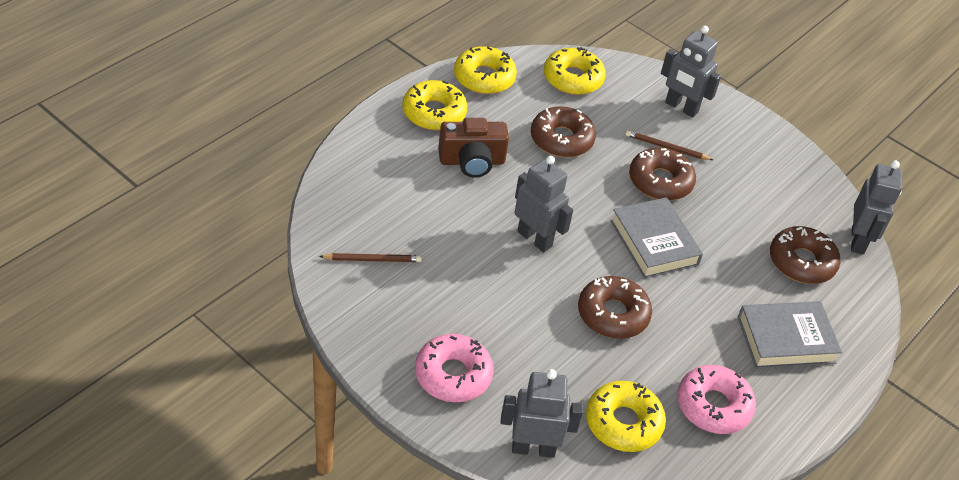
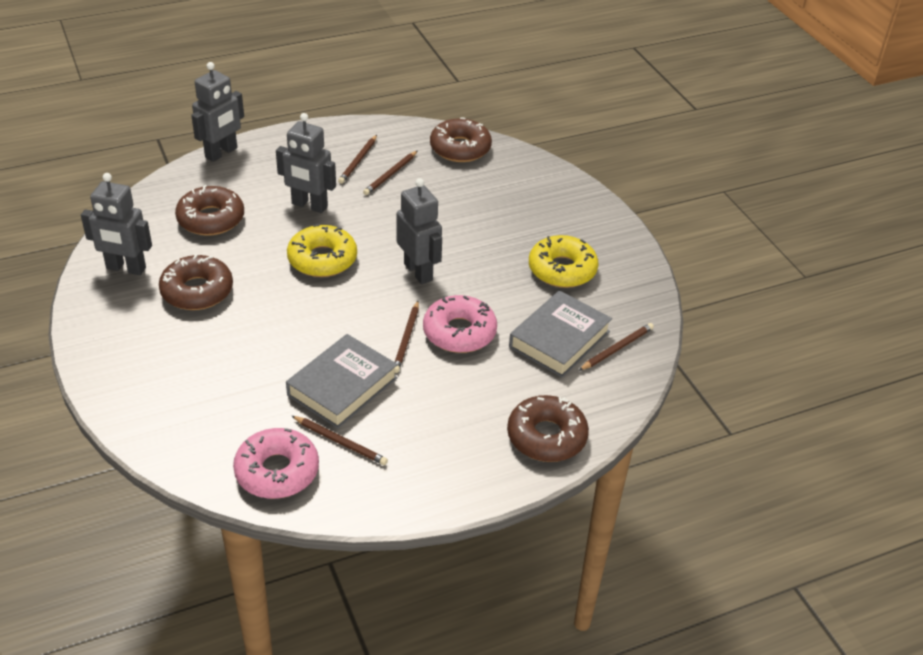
brown camera: [438,118,509,178] = 1 -> none = 0
brown pencil: [319,253,422,262] [625,130,713,160] = 2 -> [292,416,388,465] [338,135,377,184] [363,151,417,195] [394,301,419,373] [579,323,654,371] = 5
yellow donut: [402,80,467,130] [454,46,517,94] [544,47,606,95] [586,381,666,452] = 4 -> [287,224,357,277] [529,235,599,288] = 2

